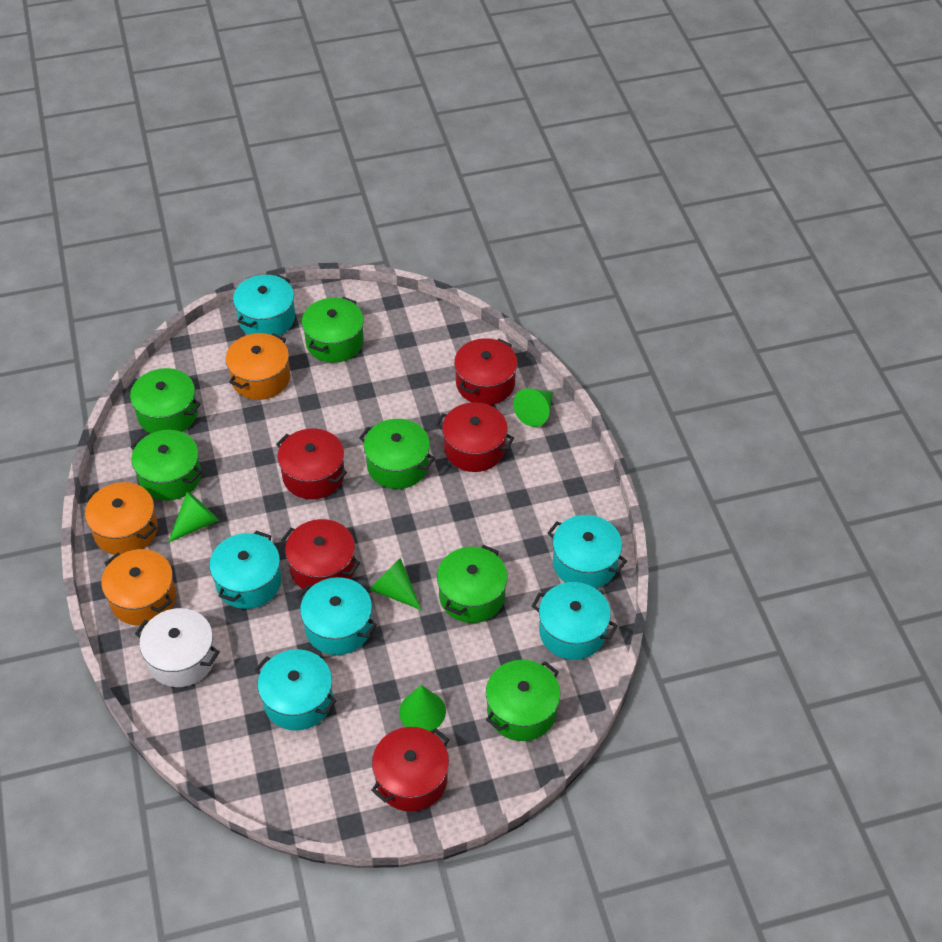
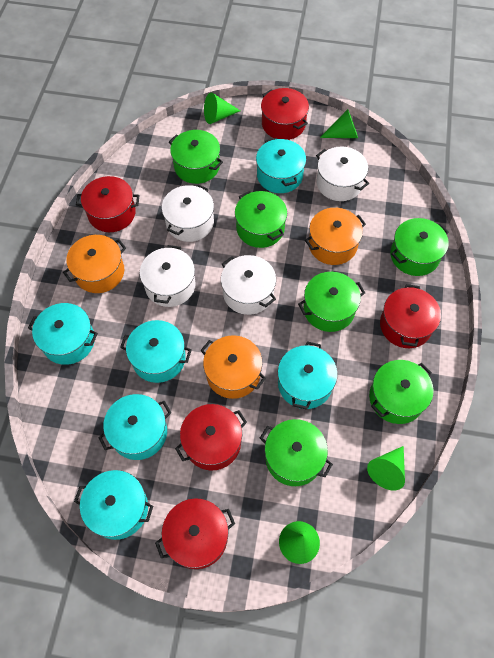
white pot: [135,608,220,687] = 1 -> [140,245,196,307] [162,184,214,242] [221,255,276,315] [316,146,369,201] = 4

